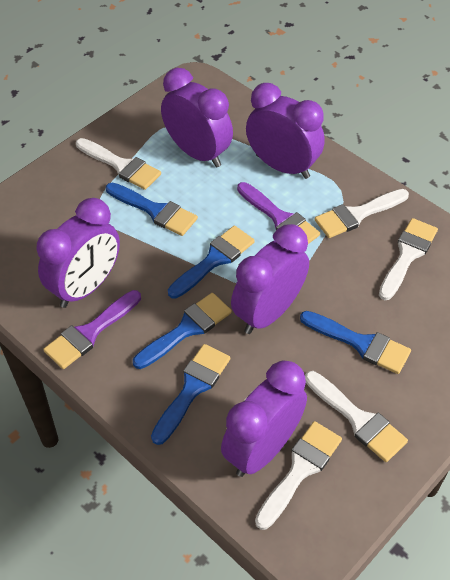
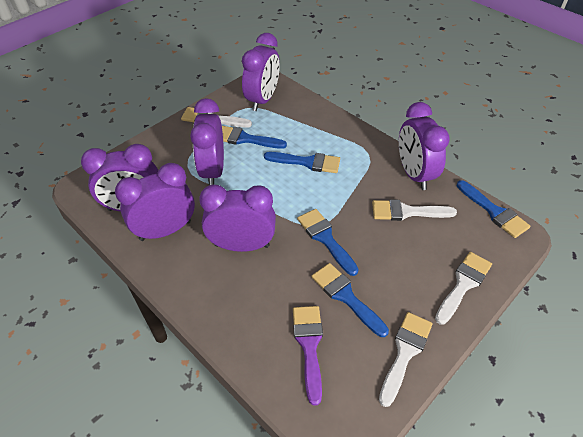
purple brush: [43,290,141,369] [237,182,320,244] = 2 -> [293,306,323,406] = 1
purple clock: [36,198,120,308] [161,68,233,167] [221,361,307,477] [231,224,309,334] [246,83,325,179] = 5 -> [81,144,159,212] [115,163,195,241] [190,98,224,185] [199,184,276,252] [242,33,280,111] [399,102,450,190] = 6
white brush: [76,138,161,190] [255,421,342,530] [305,371,408,462] [314,189,409,238] [379,218,438,300] = 5 -> [181,107,252,128] [372,199,457,221] [379,312,433,407] [435,252,492,325] = 4

